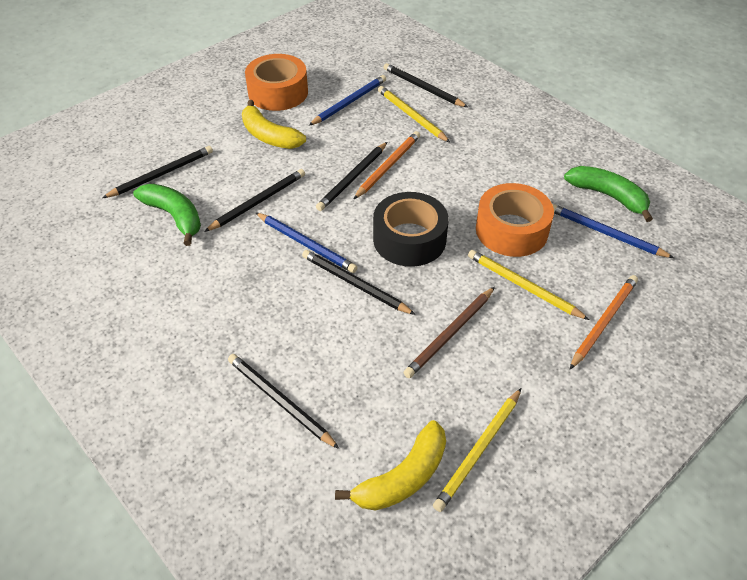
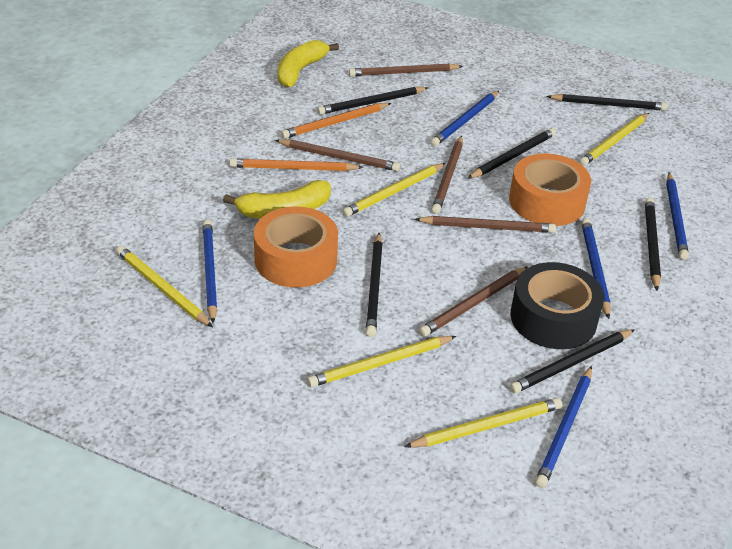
blue pencil: [255,212,358,273] [309,75,386,126] [552,204,674,258] = 3 -> [202,220,217,323] [431,91,499,146] [535,366,592,488] [581,218,611,319] [666,173,689,260] = 5
brown pencil: [403,287,495,378] = 1 -> [275,139,400,171] [349,63,463,76] [415,216,556,233] [419,267,528,337] [432,136,463,214] = 5
green banana: [133,184,201,246] [564,166,653,222] = 2 -> none = 0
yellow pencil: [378,86,450,142] [433,388,521,512] [468,250,589,320] = 3 -> [116,246,213,327] [307,336,456,387] [343,163,446,217] [404,398,562,448] [579,113,649,166] = 5

